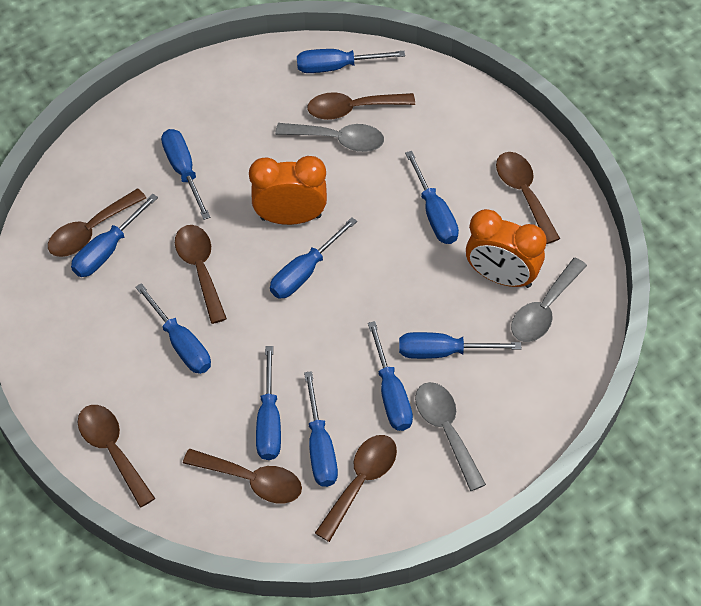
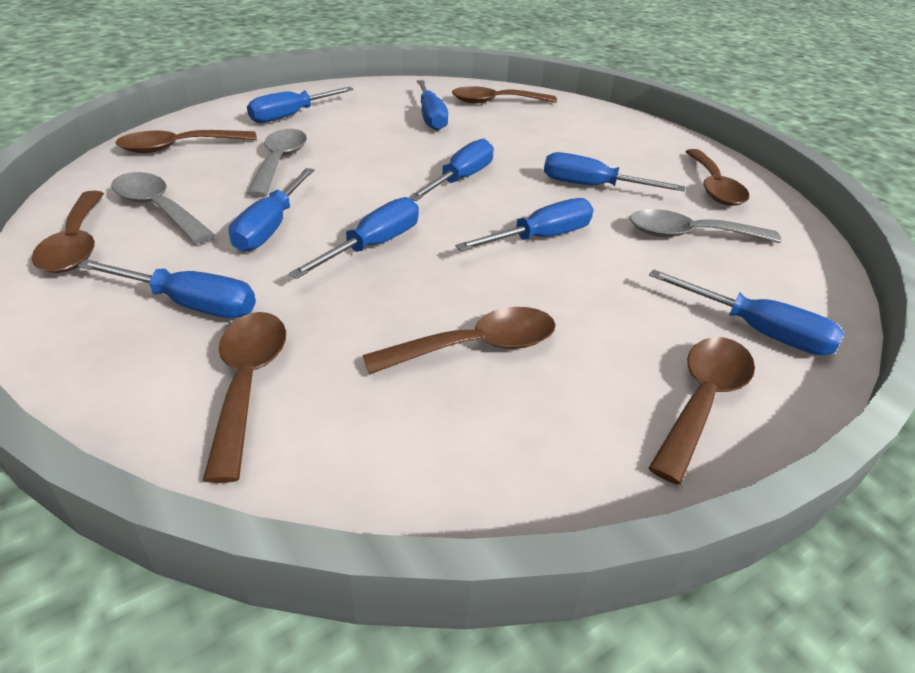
blue screwdriver: [71,194,158,277] [135,283,211,374] [161,129,210,220] [256,346,281,460] [270,217,357,299] [297,49,405,73] [304,371,338,487] [368,321,413,431] [399,332,521,359] [405,151,459,244] = 10 -> [78,259,256,318] [229,168,314,252] [247,87,354,123] [289,197,419,279] [408,139,494,201] [417,80,448,131] [455,198,594,251] [544,152,685,191] [649,269,844,355] = 9
orange clock: [249,156,327,225] [466,209,547,288] = 2 -> none = 0

